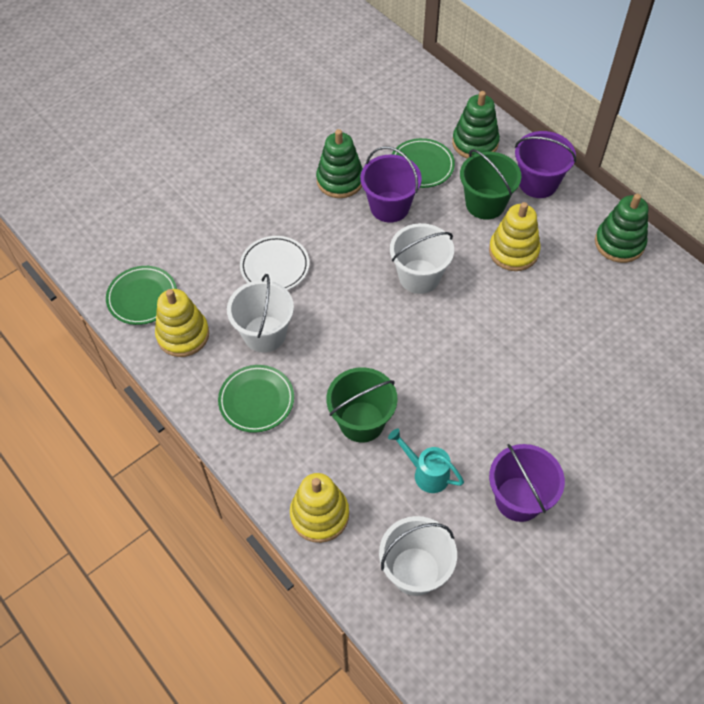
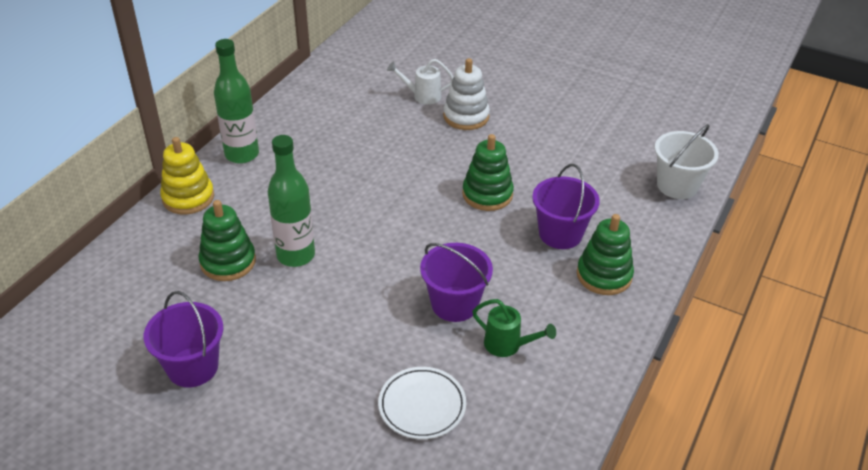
green bottle: none = 0 -> [214,39,259,164] [268,135,315,267] = 2
green bucket: [327,367,397,443] [460,149,521,220] = 2 -> none = 0
green plate: [106,266,177,325] [218,365,294,433] [391,138,455,188] = 3 -> none = 0
green watering can: none = 0 -> [472,299,556,357] = 1
turquoise watering can: [388,428,464,493] = 1 -> none = 0
white bucket: [227,274,294,353] [379,516,457,596] [390,223,454,294] = 3 -> [655,124,719,199] = 1
white stacking toy: none = 0 -> [443,58,490,130] = 1
white watering can: none = 0 -> [387,59,454,105] = 1
yellow stacking toy: [155,289,209,357] [290,473,349,543] [489,202,540,271] = 3 -> [160,137,214,215] = 1

